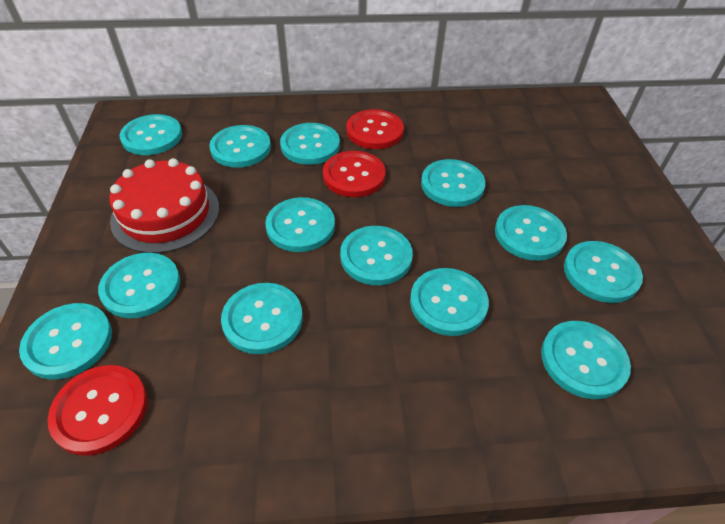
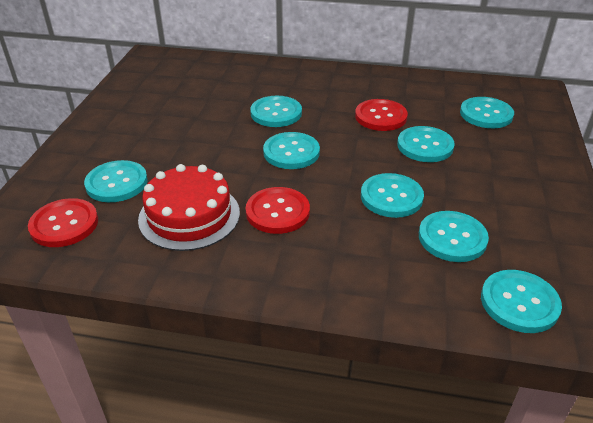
turquoise button: [19,303,112,380] [98,253,180,318] [120,114,182,155] [209,125,271,168] [221,283,303,354] [265,197,335,252] [280,123,340,165] [340,226,413,285] [410,268,489,336] [421,159,486,207] [495,205,567,261] [541,321,631,399] [564,241,643,303] = 13 -> [84,160,148,202] [250,96,302,127] [263,132,320,169] [361,173,424,218] [397,126,455,162] [419,211,489,262] [460,97,514,128] [481,270,562,333] = 8

